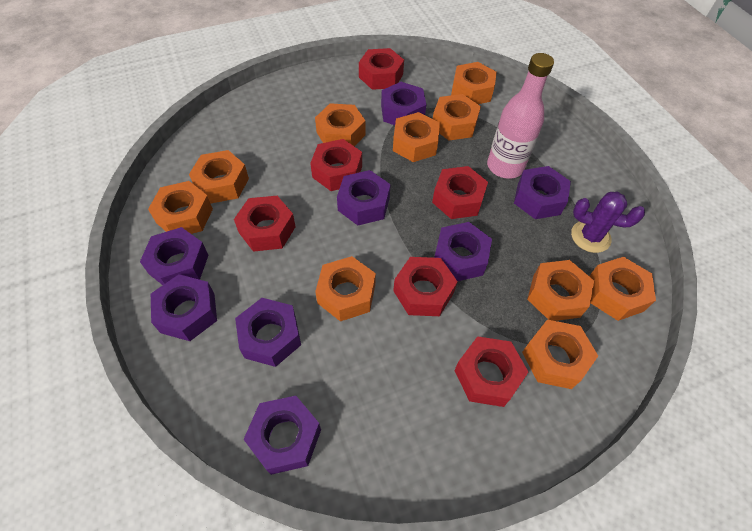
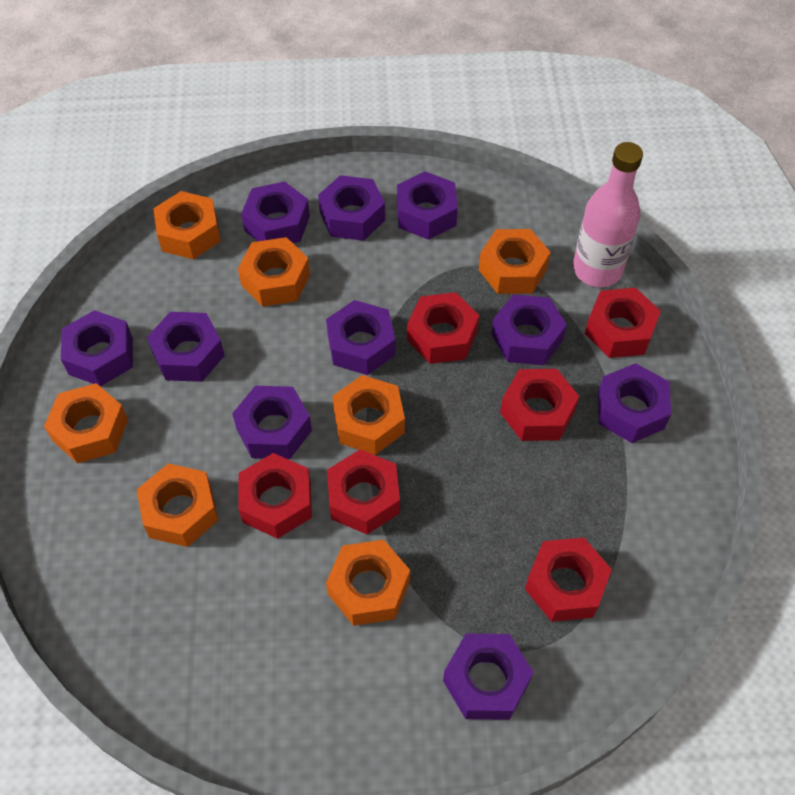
orange nut: [148,181,213,234] [189,150,249,203] [315,103,365,147] [315,256,376,321] [393,112,440,162] [433,94,481,140] [451,62,497,104] [522,320,598,389] [527,260,594,321] [589,257,656,321] = 10 -> [44,383,128,463] [137,463,218,547] [153,191,221,259] [238,237,310,307] [326,540,410,626] [332,375,405,455] [479,229,551,294] = 7
purple cactus: [571,192,645,253] = 1 -> none = 0
purple nut: [140,227,209,285] [151,274,217,341] [235,298,301,367] [243,396,321,475] [337,170,391,225] [381,82,426,125] [434,222,492,281] [514,166,571,219] = 8 -> [61,310,133,386] [147,312,225,382] [232,386,312,459] [241,181,310,243] [318,175,385,241] [326,300,395,375] [397,171,458,240] [443,634,534,720] [491,295,567,365] [598,363,671,443] = 10

